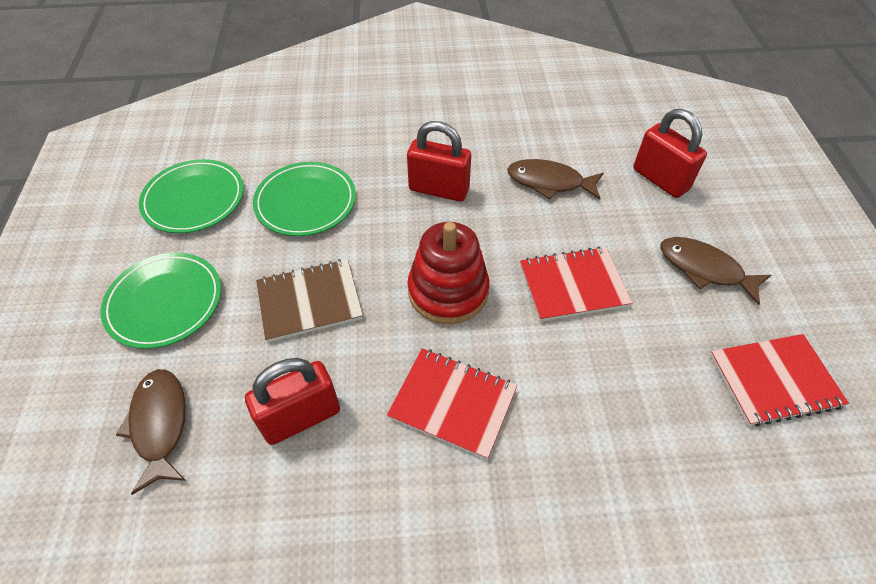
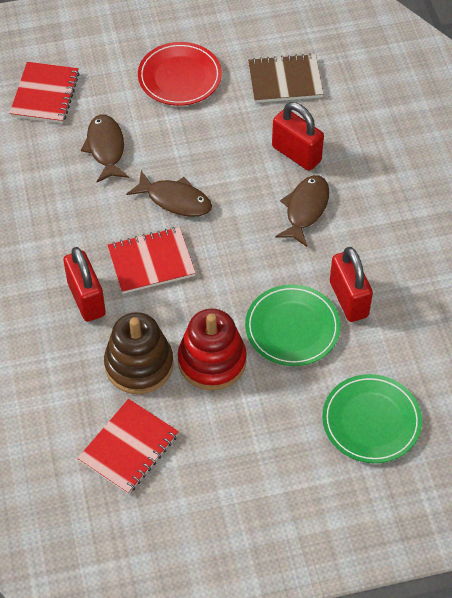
brown stacking toy: none = 0 -> [104,312,173,394] = 1
green plate: [100,253,221,349] [139,159,244,233] [253,162,356,236] = 3 -> [245,284,341,366] [322,374,422,463] = 2
red plate: none = 0 -> [138,42,222,106] = 1

